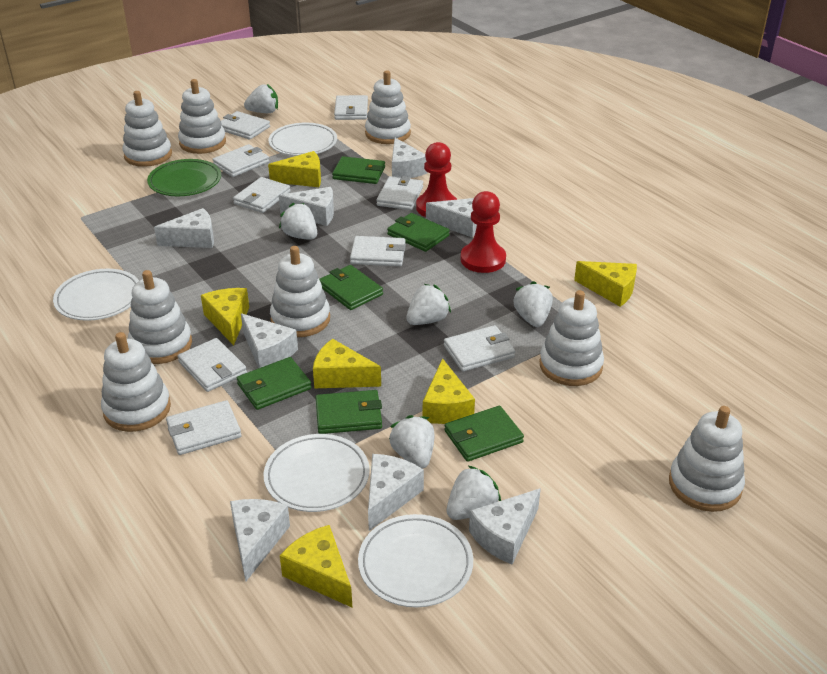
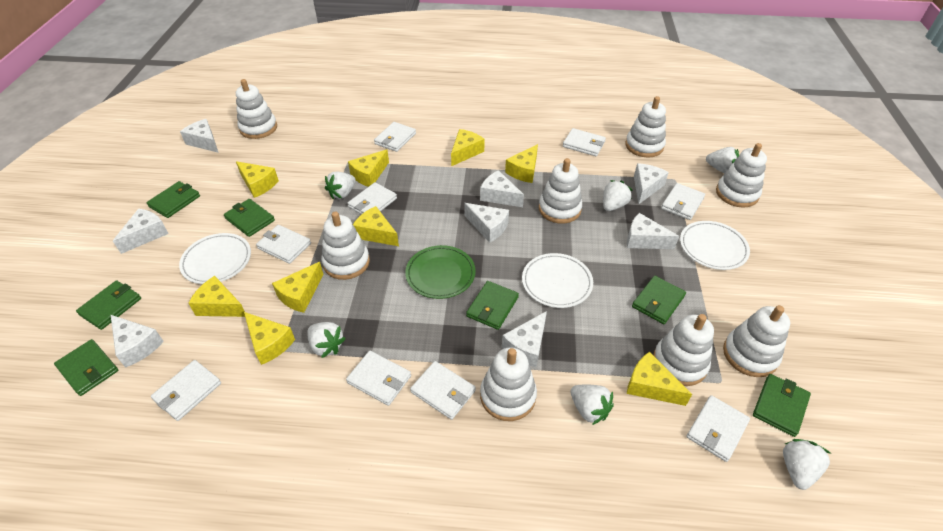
green wallet: [237,357,312,410] [316,390,382,434] [319,265,383,310] [332,156,385,184] [387,213,450,252] [444,406,524,462] = 6 -> [54,339,118,396] [76,280,141,330] [146,181,200,218] [224,199,275,237] [466,281,519,330] [632,276,686,324] [753,374,811,437] = 7
red pawn: [416,142,458,217] [461,191,506,273] = 2 -> none = 0
white plate: [53,269,139,321] [264,434,369,512] [268,123,337,156] [358,514,473,607] = 4 -> [179,233,251,284] [522,253,593,308] [680,221,750,270] = 3
yellow cheese: [201,288,249,345] [268,151,321,187] [280,525,353,608] [313,339,381,388] [423,358,475,424] [574,261,637,307] = 6 -> [188,276,245,317] [236,161,279,198] [244,312,295,365] [272,262,324,313] [348,149,389,187] [353,206,399,246] [451,129,485,166] [505,144,538,183] [627,352,692,406] = 9

